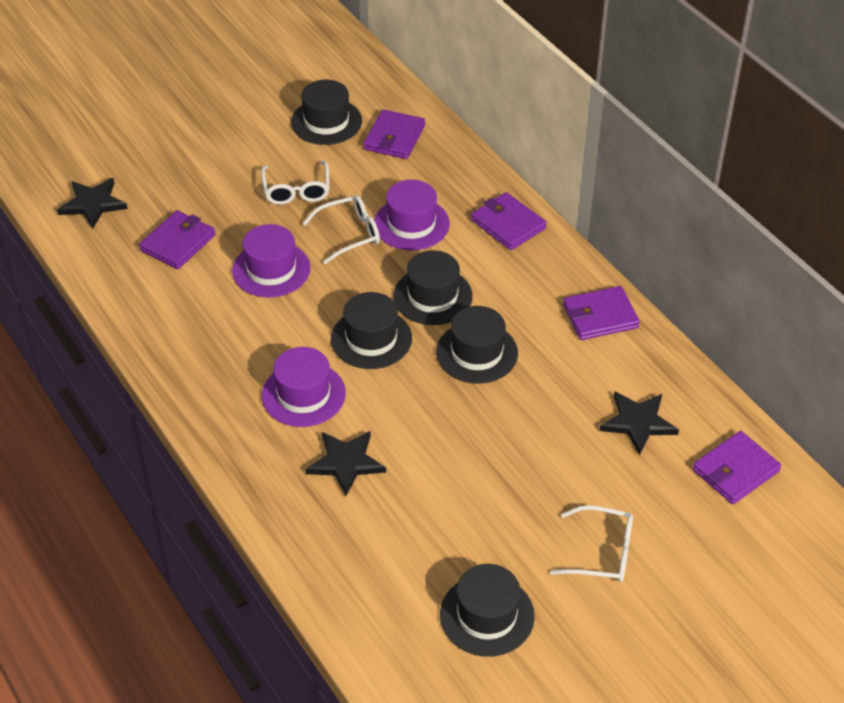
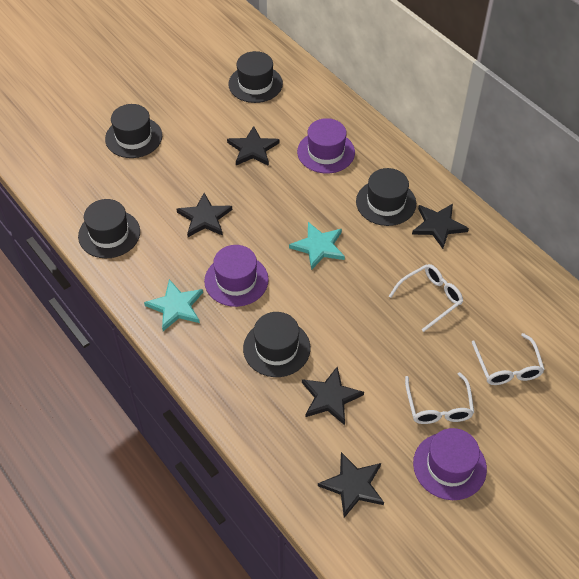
black star: [57,178,128,229] [306,431,386,496] [599,391,679,455] = 3 -> [177,193,232,237] [227,126,280,166] [302,366,364,425] [318,452,384,518] [412,204,469,249] = 5
purple wallet: [139,210,215,269] [363,109,425,159] [471,192,547,250] [563,286,640,340] [692,431,781,504] = 5 -> none = 0
turquoise star: none = 0 -> [144,279,203,331] [289,222,345,270] = 2

